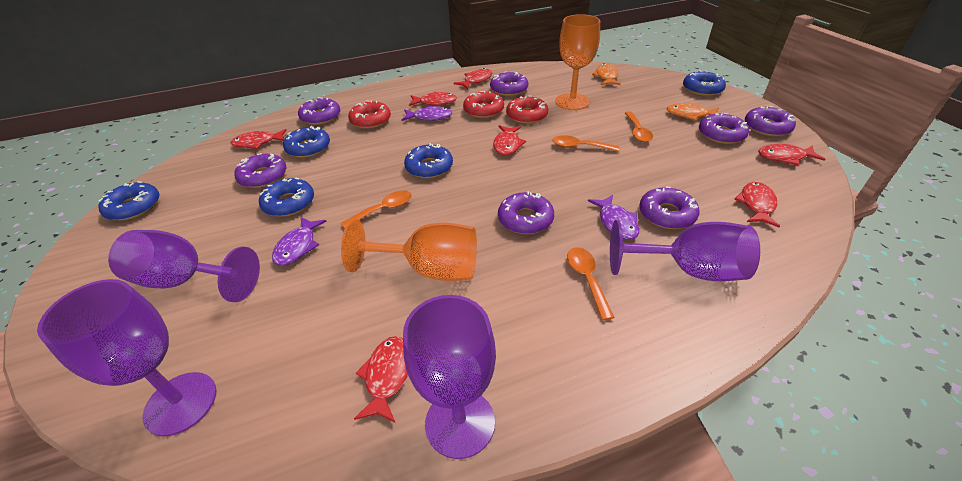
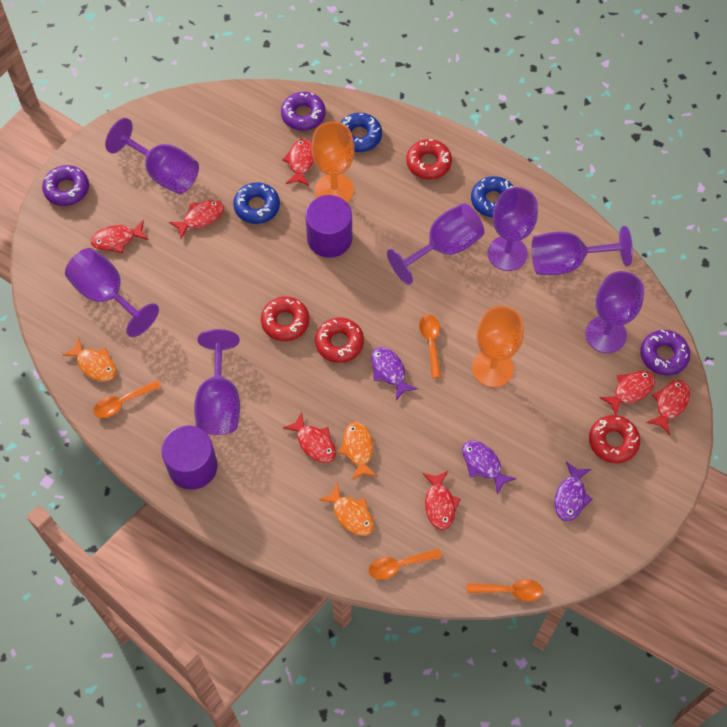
blue donut: [98,181,159,221] [259,178,314,217] [283,126,330,158] [404,143,453,178] [683,70,726,96] = 5 -> [233,182,280,224] [340,113,382,152] [471,176,514,218] = 3
orange fish: [592,63,621,85] [666,103,719,121] = 2 -> [62,338,116,382] [318,482,374,536] [338,422,377,480] = 3
purple cylinder: none = 0 -> [161,425,217,490] [305,195,352,258] = 2
purple donut: [234,153,286,188] [298,97,340,125] [490,72,528,96] [498,191,554,234] [639,186,699,229] [699,113,749,144] [745,106,796,137] = 7 -> [42,165,89,206] [281,92,326,131] [640,330,690,376] = 3
purple goblet: [37,279,217,437] [108,230,260,302] [403,295,496,459] [610,220,760,281] = 4 -> [65,248,159,337] [105,118,199,194] [194,329,240,435] [387,203,484,285] [488,187,538,271] [532,226,633,275] [585,271,644,353] = 7
red donut: [348,101,391,129] [463,91,504,118] [506,96,548,124] = 3 -> [261,297,309,341] [315,318,364,363] [406,139,452,180] [589,415,640,463] = 4

